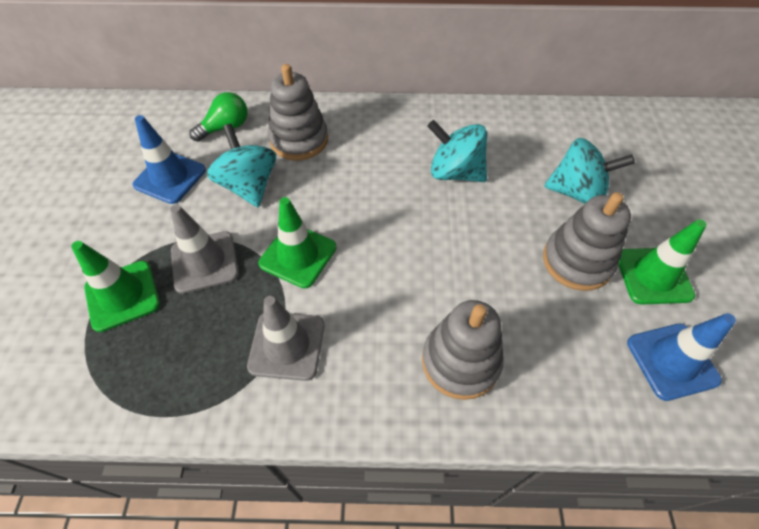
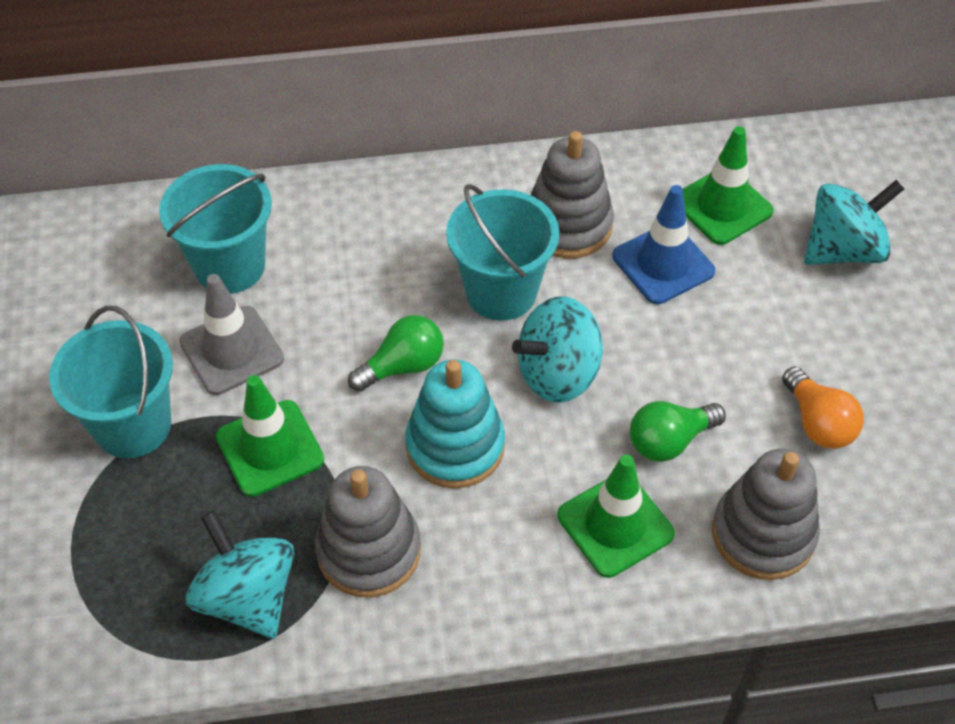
blue traffic cone: [132,115,206,204] [627,313,736,401] = 2 -> [612,185,715,304] = 1
green light bulb: [189,92,248,142] = 1 -> [348,315,444,392] [630,401,726,462] = 2
grey traffic cone: [170,204,239,294] [247,296,325,381] = 2 -> [179,274,284,395] = 1
orange light bulb: none = 0 -> [782,366,864,449] = 1
turquoise bucket: none = 0 -> [49,306,173,458] [159,164,272,294] [446,184,559,321] = 3
turquoise stacking toy: none = 0 -> [405,359,505,489] = 1

